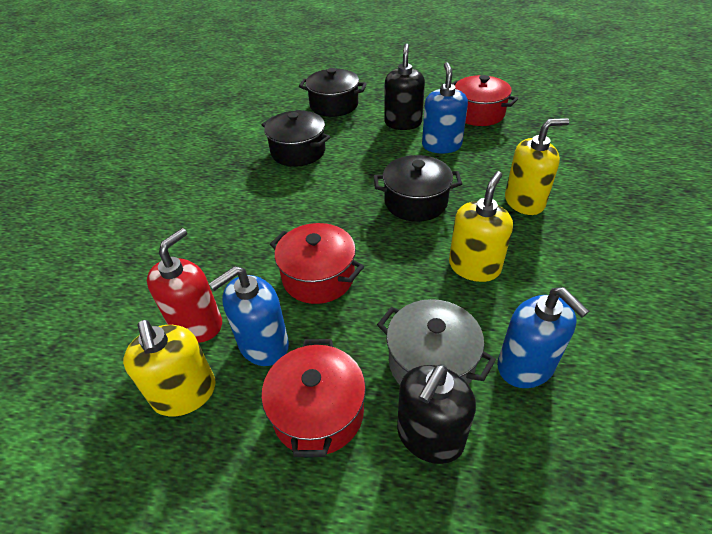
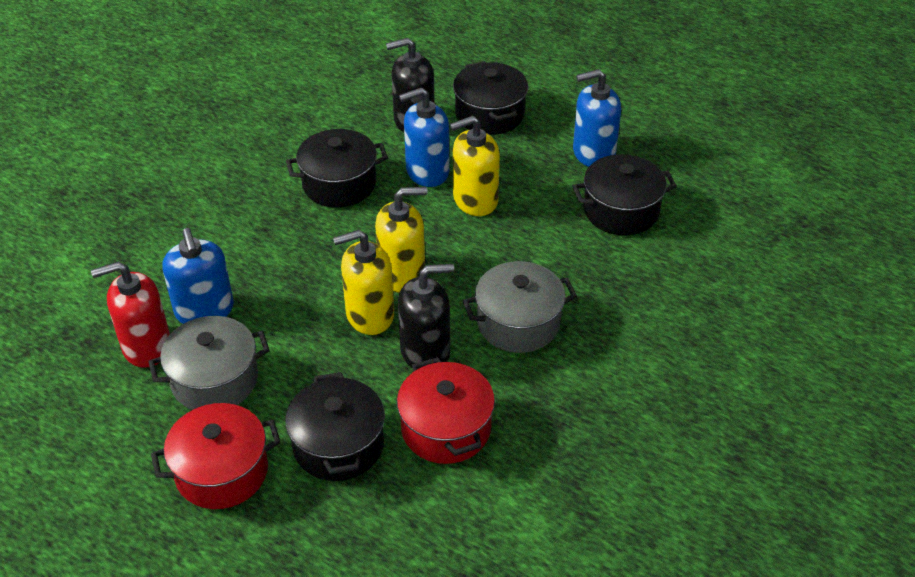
black pot: [261,110,330,167] [299,68,366,117] [374,155,462,222] = 3 -> [285,372,385,481] [286,129,388,207] [453,61,528,135] [572,154,677,235] = 4
grey pot: [377,299,496,385] = 1 -> [148,316,270,410] [463,261,577,353] = 2
red pot: [261,339,366,457] [270,223,364,304] [452,75,518,126] = 3 -> [151,403,281,509] [397,357,495,464] = 2

